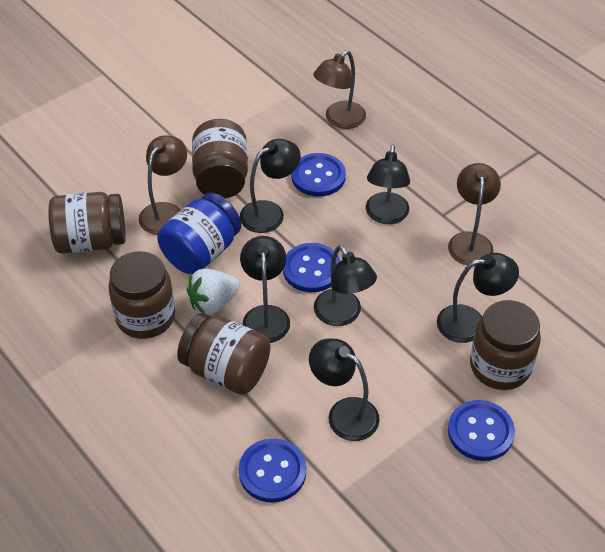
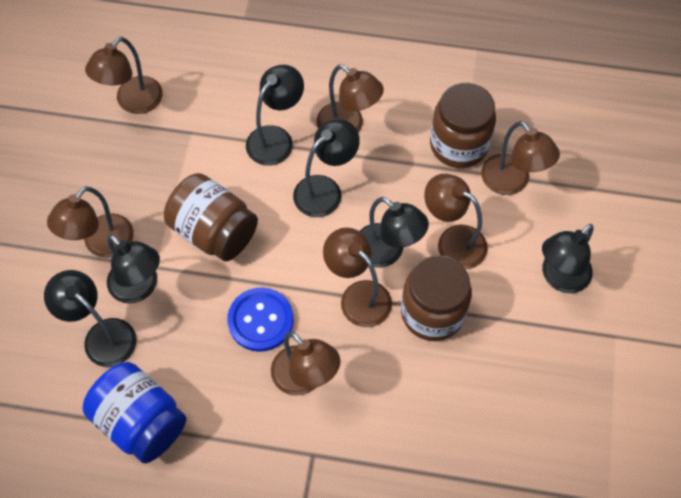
blue button: [239,438,306,503] [283,243,341,292] [291,153,346,197] [448,400,515,461] = 4 -> [227,287,294,352] = 1
brown jar: [48,192,126,254] [108,251,175,339] [177,313,270,395] [192,119,248,198] [470,300,541,390] = 5 -> [164,173,258,261] [401,255,472,341] [430,83,496,168] = 3
brown lamp: [139,135,187,235] [313,50,366,129] [448,163,501,266] = 3 -> [47,186,134,258] [85,37,163,114] [271,332,341,396] [317,64,384,133] [323,228,392,327] [424,174,488,269] [481,121,560,195] = 7
white strawberry: [187,269,240,314] = 1 -> none = 0

